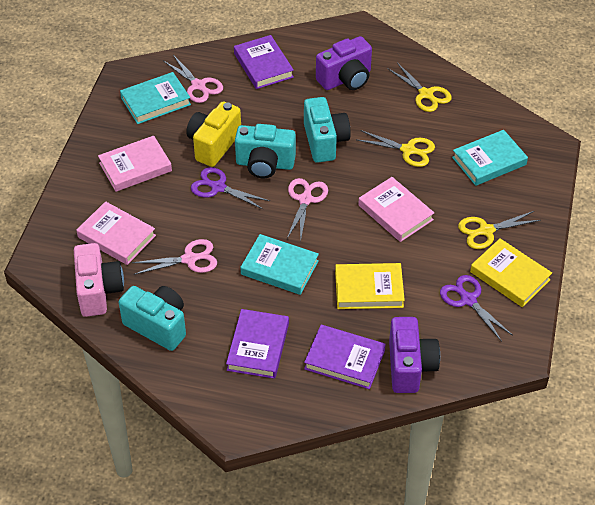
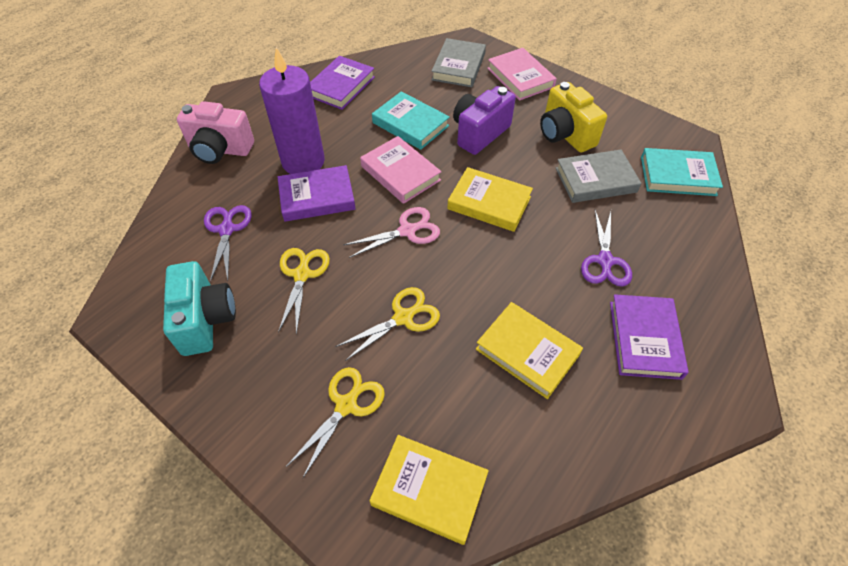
grey book: none = 0 -> [431,38,486,87] [556,150,642,203] = 2
pink book: [76,201,156,265] [98,136,172,192] [358,177,434,242] = 3 -> [360,136,441,204] [487,48,557,101] = 2
pink scissors: [132,239,217,275] [164,55,223,103] [287,178,328,240] = 3 -> [343,207,440,258] = 1
purple camera: [316,36,372,90] [389,317,440,393] = 2 -> [453,86,516,155] = 1
purple candle: none = 0 -> [259,47,325,174] = 1
turquoise book: [120,72,191,124] [241,234,319,295] [452,130,528,186] = 3 -> [372,91,450,150] [641,148,723,196] = 2
turquoise camera: [119,286,186,351] [235,124,296,178] [304,97,351,163] = 3 -> [163,261,236,356] = 1
yellow book: [335,263,405,309] [470,238,552,307] = 2 -> [370,435,489,545] [447,167,533,232] [476,302,583,399] = 3

